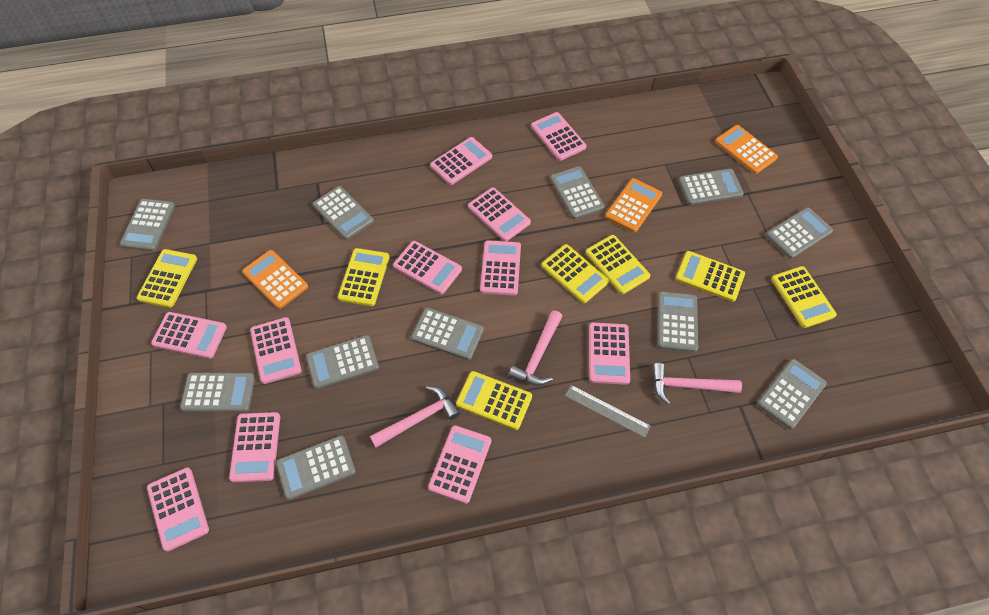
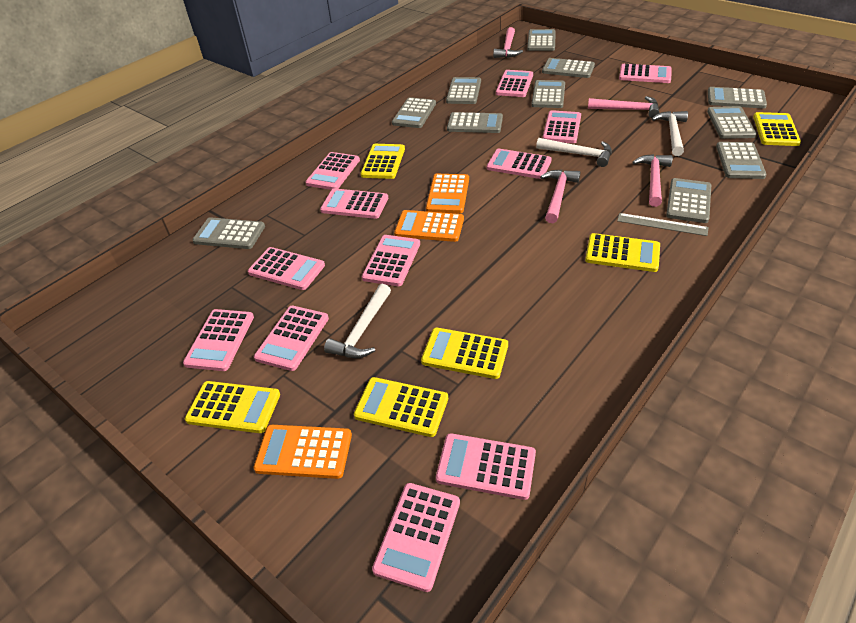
pink calculator: [147,468,209,552] [151,312,227,359] [229,412,280,482] [250,317,302,384] [393,241,462,294] [428,426,491,504] [430,137,492,185] [468,187,531,241] [480,240,521,296] [531,112,586,161] [589,323,630,385] = 11 -> [183,309,254,371] [248,247,325,290] [254,306,329,371] [306,152,360,190] [320,188,388,219] [362,235,420,286] [372,483,460,592] [436,433,536,500] [487,149,552,179] [496,70,533,97] [543,110,581,143] [619,64,672,83] = 12
pink hammer: [370,386,460,448] [509,310,562,386] [652,363,742,405] = 3 -> [493,27,523,58] [540,169,580,223] [588,96,659,118] [633,154,673,207] = 4
white hammer: none = 0 -> [324,284,391,358] [536,138,612,167] [652,111,688,156] = 3
yellow calculator: [137,249,197,308] [338,248,390,306] [456,371,532,430] [541,244,609,303] [586,235,650,294] [675,251,745,302] [771,266,837,328] = 7 -> [185,381,280,433] [354,377,448,437] [361,144,405,179] [421,328,508,379] [585,233,660,272] [753,112,801,146] = 6

